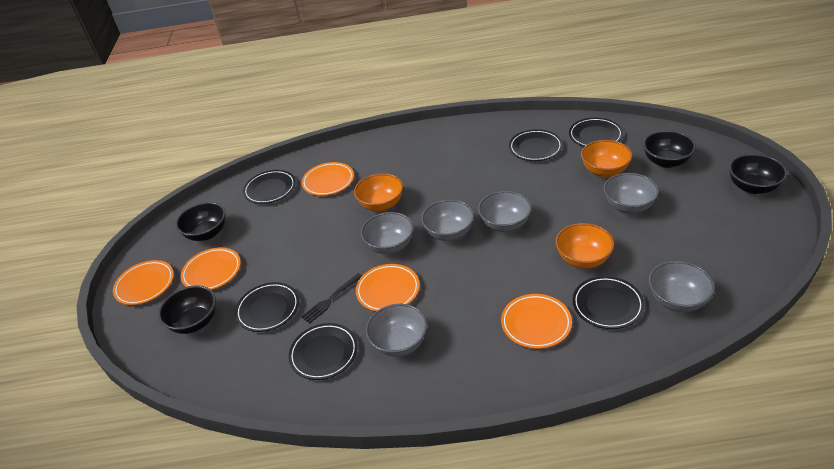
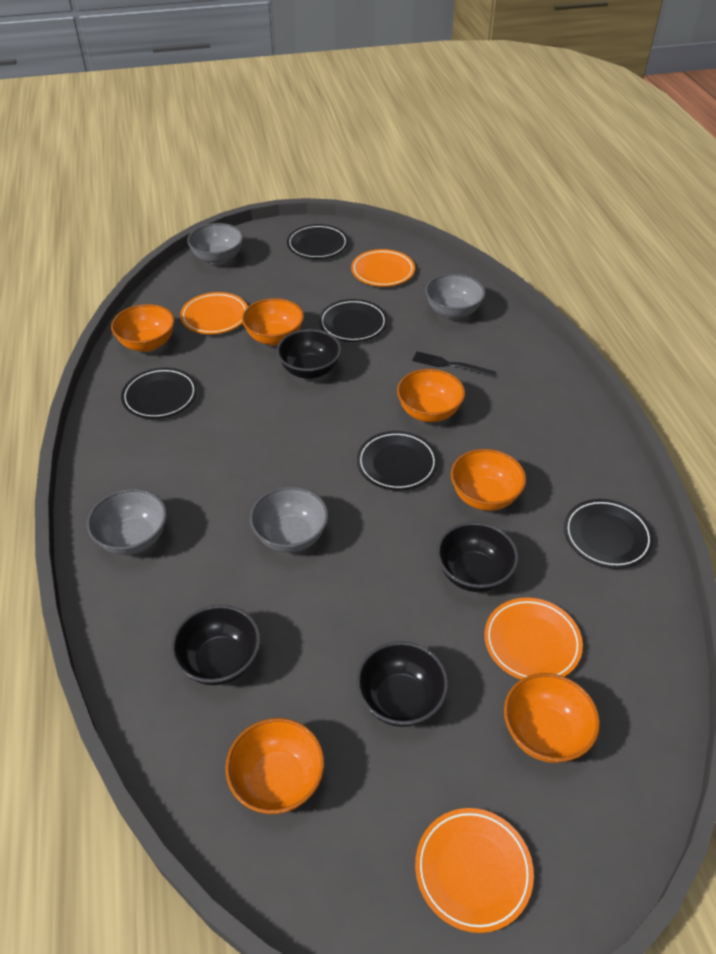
black plate: [235,282,299,332] [243,170,296,204] [289,323,358,380] [509,129,563,161] [569,118,623,147] [573,276,644,329] = 6 -> [121,368,197,419] [287,224,348,259] [319,299,388,342] [357,431,438,491] [564,499,654,569] = 5
grey bowl: [361,212,414,254] [366,304,427,357] [421,200,474,241] [478,191,532,232] [603,173,659,213] [649,261,715,312] = 6 -> [87,489,167,555] [187,223,243,265] [250,486,328,553] [425,274,485,319] = 4
orange bowl: [354,173,403,211] [555,223,615,269] [581,140,633,177] = 3 -> [111,304,175,352] [225,718,324,814] [242,298,304,346] [397,369,465,422] [451,449,526,511] [504,673,600,763] = 6
orange plate: [113,260,174,305] [181,247,241,290] [302,162,354,196] [356,264,420,311] [501,294,572,349] = 5 -> [180,292,248,334] [351,249,415,287] [415,808,534,933] [484,598,583,680] = 4

